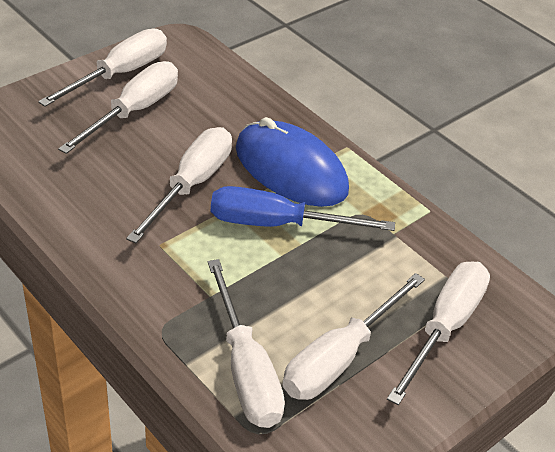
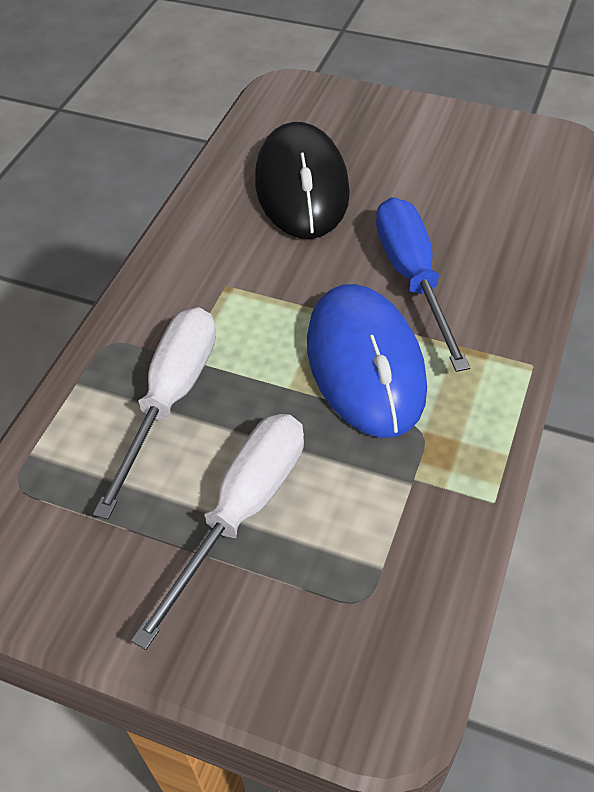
black mouse: none = 0 -> [255,122,350,239] = 1
white screwdriver: [38,29,167,107] [58,61,178,154] [126,127,232,243] [208,259,285,428] [283,273,425,400] [387,262,490,405] = 6 -> [93,307,216,519] [131,414,304,650] = 2

